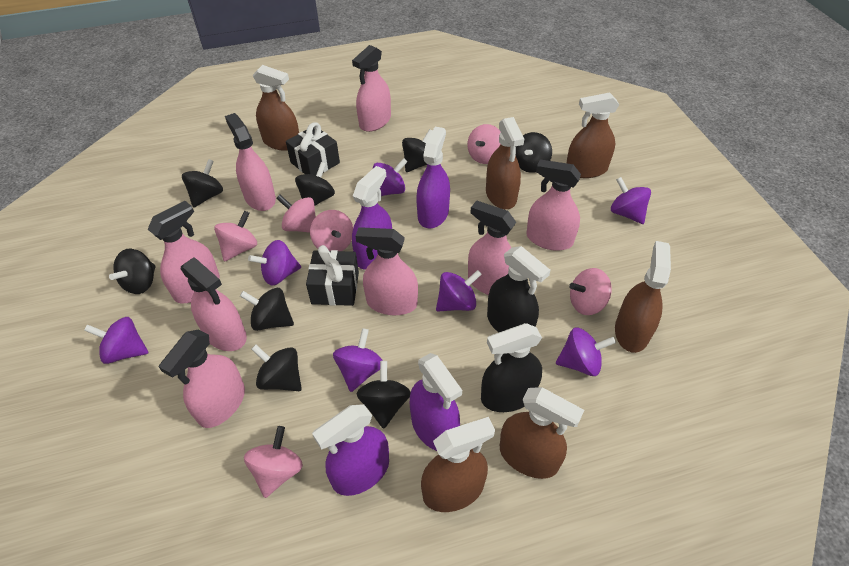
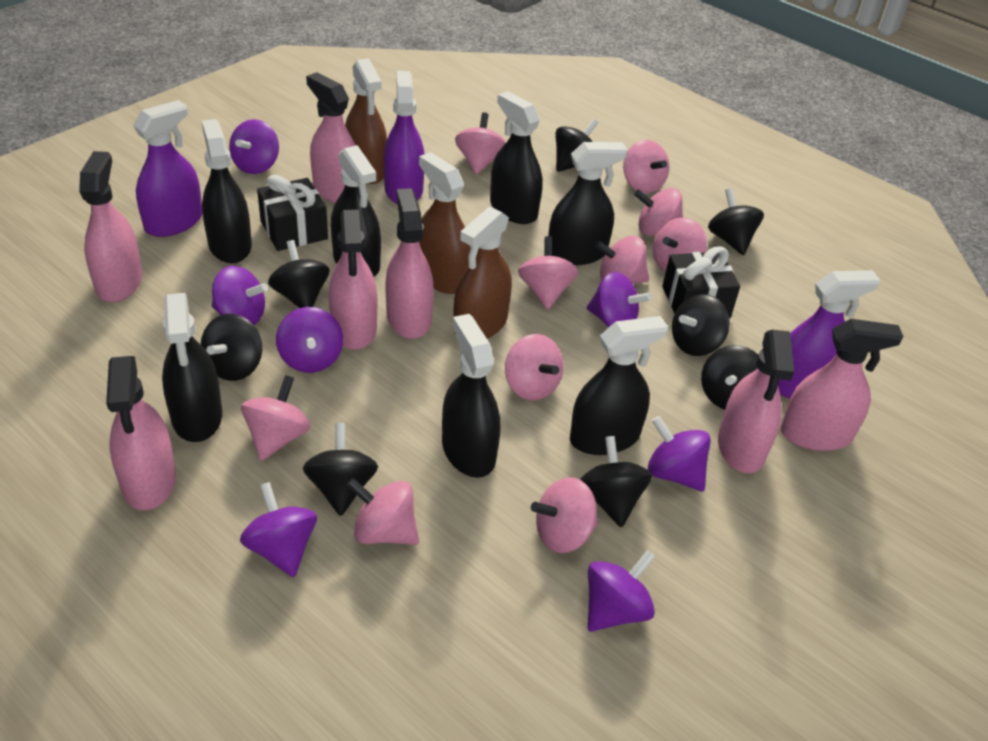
black spray bottle: [481,323,542,412] [487,246,550,333] = 2 -> [162,293,222,442] [202,119,252,263] [331,145,381,277] [442,314,500,478] [490,91,543,224] [548,142,627,265] [570,316,668,455] = 7
brown spray bottle: [252,65,299,151] [421,417,495,512] [486,117,524,209] [500,387,584,479] [567,92,619,178] [615,241,671,353] = 6 -> [345,58,387,184] [419,152,471,294] [454,207,512,339] = 3
pink spinning top: [214,211,257,262] [244,426,303,498] [276,195,316,233] [310,210,353,251] [467,124,500,164] [569,268,612,315] = 6 -> [241,375,311,461] [346,478,419,545] [455,112,506,175] [505,334,564,400] [518,236,578,310] [531,477,598,553] [595,236,649,284] [623,140,670,193] [634,188,683,236] [653,217,707,272] = 10
pink spray bottle: [148,201,220,303] [159,330,245,428] [181,257,247,351] [225,113,276,211] [352,45,391,132] [356,227,418,315] [468,201,516,295] [526,160,581,251] = 8 -> [79,151,142,302] [106,356,176,510] [306,72,356,203] [329,210,377,350] [385,188,434,339] [718,330,794,473] [781,319,903,451] = 7
purple spray bottle: [312,405,389,496] [352,166,392,270] [410,353,462,451] [416,127,450,228] = 4 -> [133,100,202,237] [384,71,424,204] [778,270,880,398] = 3

